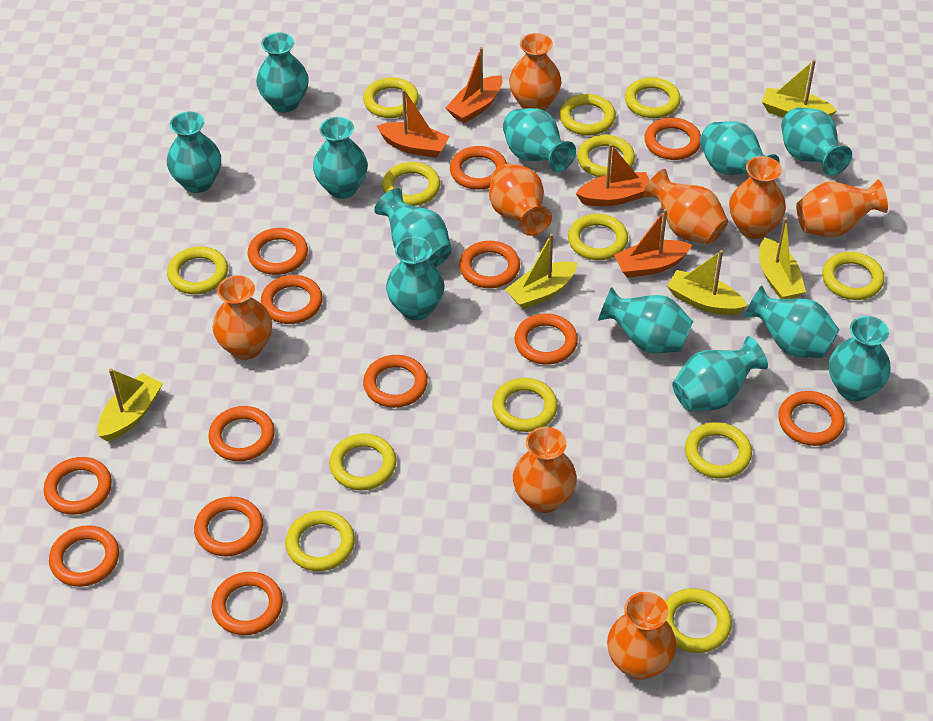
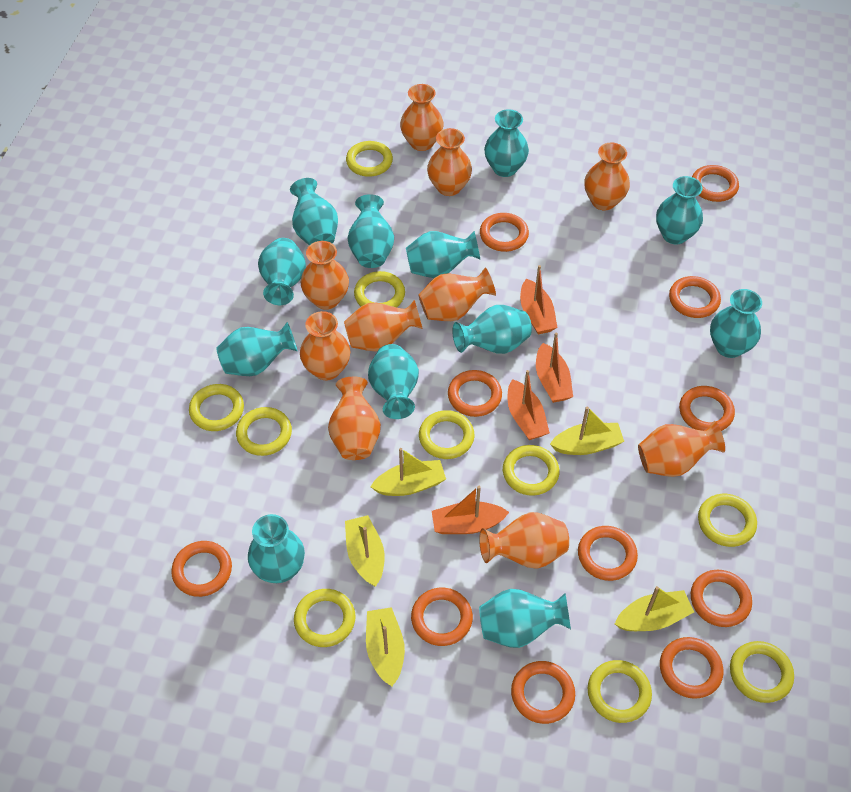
orange ring: [44,457,112,515] [49,525,119,587] [194,497,263,556] [208,406,275,461] [211,572,283,635] [248,228,308,275] [261,275,323,324] [363,355,428,408] [450,146,507,190] [459,241,520,288] [515,313,578,365] [644,117,701,160] [778,391,845,446] = 13 -> [171,541,232,597] [411,588,473,646] [448,370,502,417] [480,213,529,252] [511,661,575,724] [578,526,638,581] [660,637,723,699] [669,276,721,318] [679,386,735,431] [691,570,752,627] [692,165,739,202] = 11
orange vase: [212,275,272,360] [489,163,552,236] [509,33,562,111] [513,427,577,513] [607,592,677,680] [643,169,728,244] [729,156,786,239] [796,179,888,237] = 8 -> [300,311,350,380] [301,241,349,310] [328,377,381,460] [344,300,423,351] [400,84,444,151] [418,267,496,321] [427,128,472,196] [479,512,569,569] [584,143,630,211] [638,421,725,477] = 10
yellow ring: [167,246,228,294] [285,511,355,571] [329,434,396,490] [363,77,419,118] [382,162,440,206] [492,378,558,432] [559,94,616,135] [568,214,628,260] [577,135,635,177] [625,77,681,118] [665,588,732,653] [685,422,752,479] [822,252,884,300] = 13 -> [189,384,244,431] [236,407,292,456] [294,589,356,647] [346,141,393,177] [354,271,405,307] [419,410,474,459] [503,445,559,496] [588,660,652,723] [698,494,757,547] [730,641,794,703] = 10

